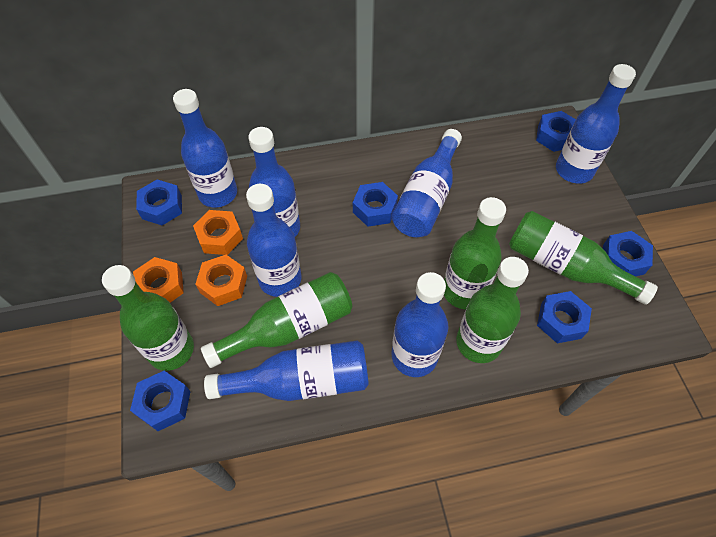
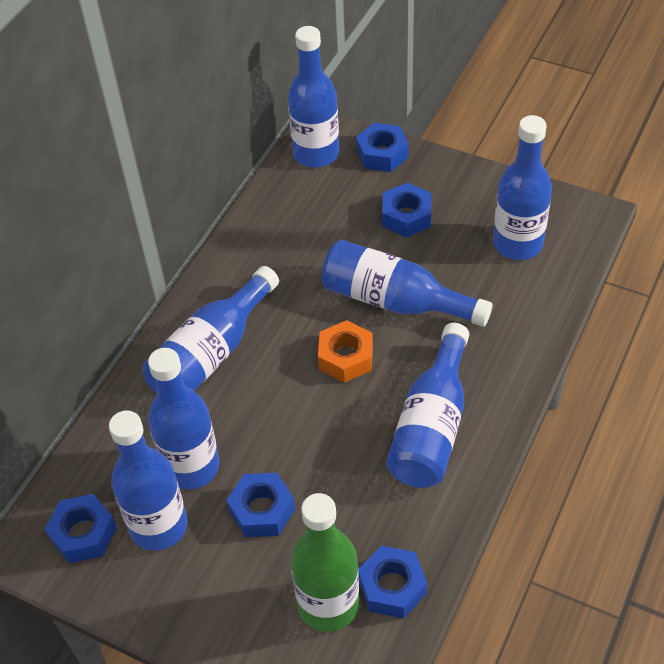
blue nut: [130,371,191,431] [136,180,182,225] [353,182,398,227] [536,111,576,152] [537,291,592,343] [603,231,653,277] = 6 -> [45,494,117,563] [227,473,295,537] [356,123,409,172] [358,546,427,619] [382,183,431,237] = 5
green bottle: [102,265,194,371] [201,272,352,368] [444,197,506,309] [456,257,529,363] [509,211,658,305] = 5 -> [291,493,359,632] = 1
orange nut: [133,257,184,303] [193,210,243,255] [195,255,247,306] = 3 -> [318,320,373,383] = 1

